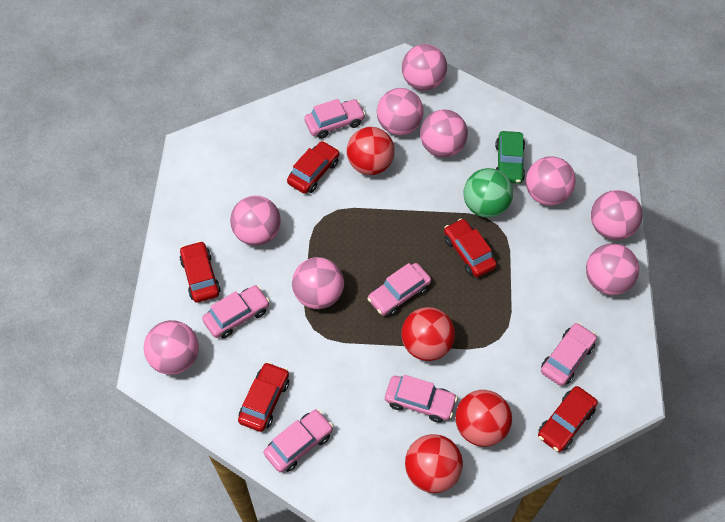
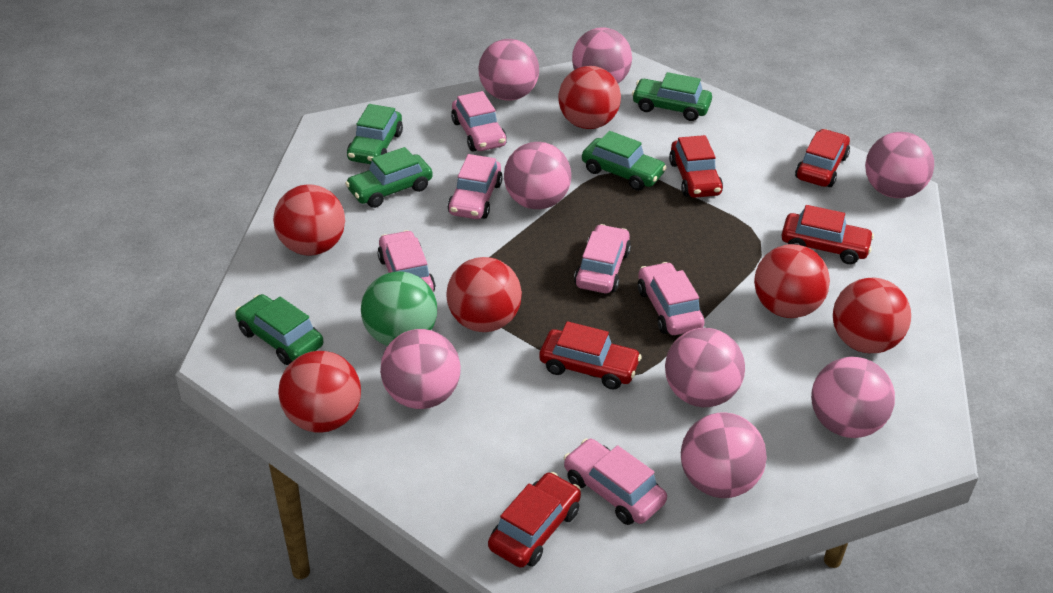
green car: [495,131,525,184] = 1 -> [235,294,323,365] [345,147,433,208] [347,104,403,164] [582,131,667,191] [632,72,712,121] = 5
pink ball: [144,320,199,375] [230,196,281,246] [292,257,344,309] [377,88,424,135] [402,44,447,91] [420,109,468,158] [526,156,576,206] [586,243,639,295] [591,190,643,240] = 9 -> [380,329,461,409] [479,39,539,101] [504,142,571,209] [572,27,632,83] [665,328,745,407] [681,413,767,498] [811,357,895,438] [865,132,934,198] = 8
red ball: [347,127,395,175] [402,307,455,361] [405,434,463,493] [455,390,512,447] = 4 -> [273,184,345,256] [278,351,361,433] [447,257,522,332] [558,66,621,129] [754,244,830,318] [833,278,911,353] = 6

